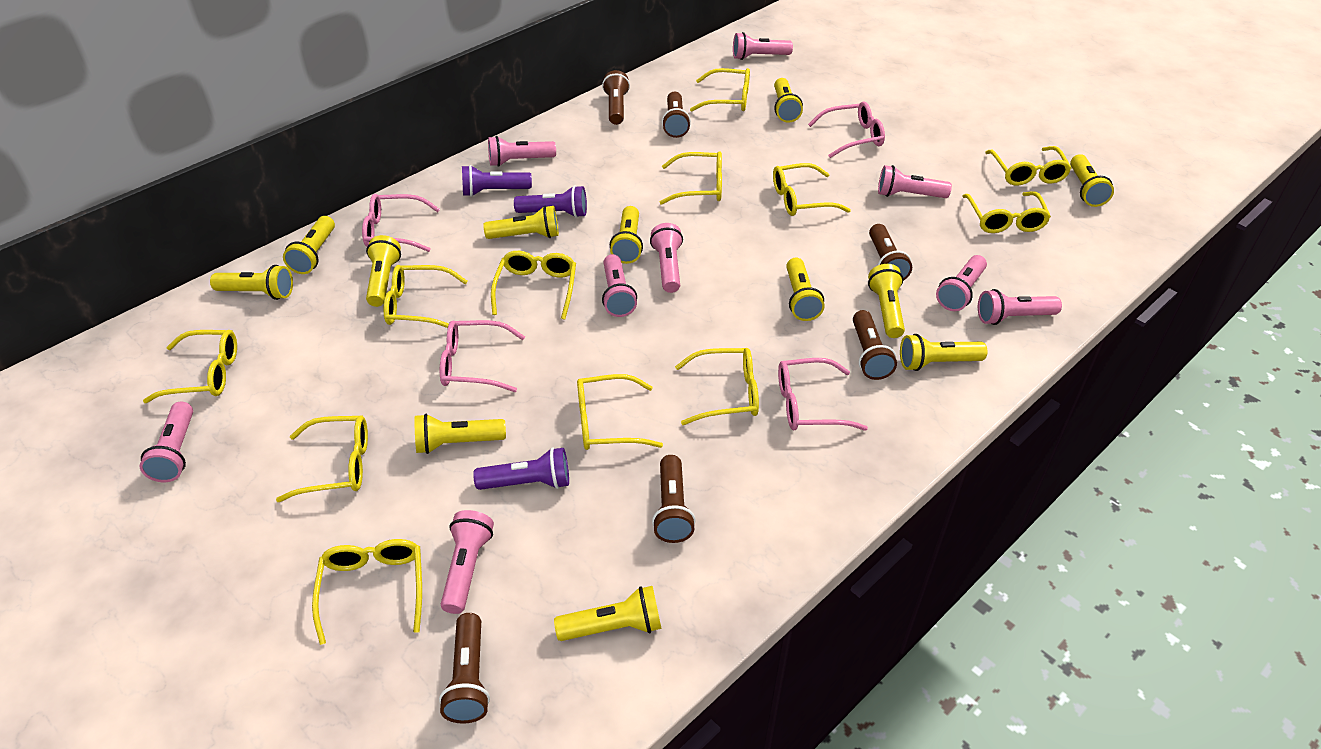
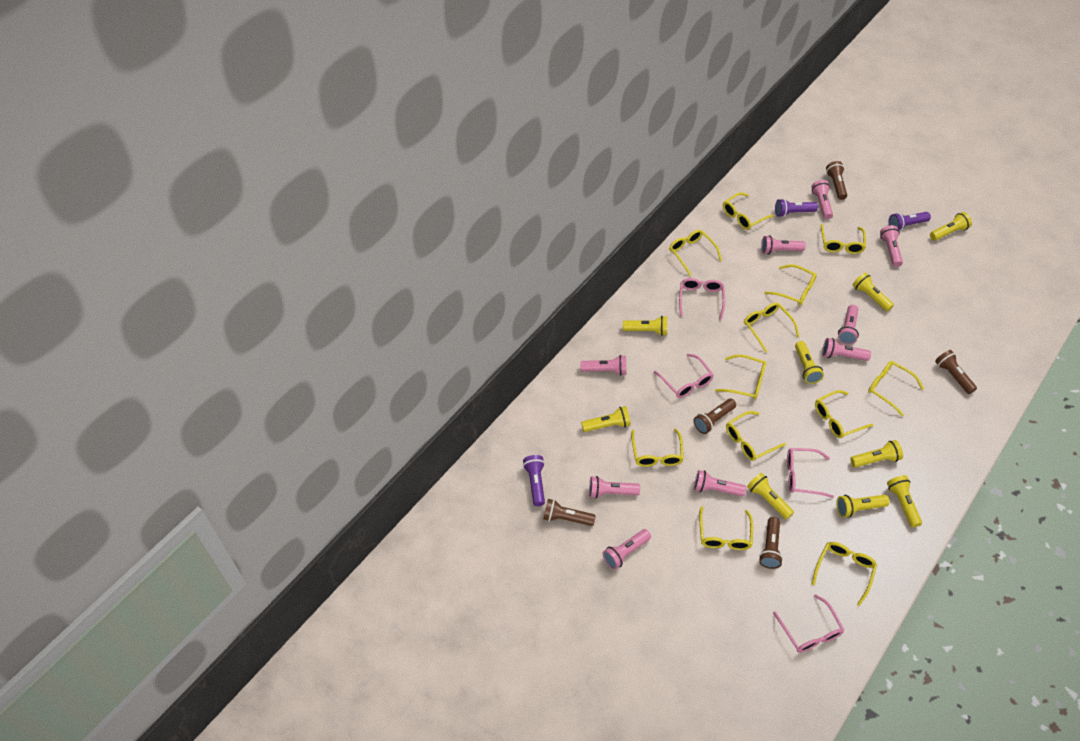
brown flashlight: [439,613,490,724] [602,70,630,125] [652,455,696,543] [662,92,691,138] [853,310,897,380] [869,224,912,281] = 6 -> [543,499,596,526] [693,399,736,434] [759,517,783,569] [826,161,847,200] [935,350,977,394] = 5
yellow flashlight: [210,265,293,300] [283,216,335,274] [366,235,401,307] [415,414,506,454] [483,206,559,239] [554,586,662,641] [610,206,643,264] [774,78,803,123] [786,258,825,321] [868,264,905,338] [900,334,987,371] [1070,154,1114,207] = 12 -> [581,406,631,432] [623,316,667,336] [747,473,794,520] [795,341,824,384] [836,495,890,517] [850,440,903,468] [853,272,894,311] [887,475,922,527] [930,212,972,241] = 9

